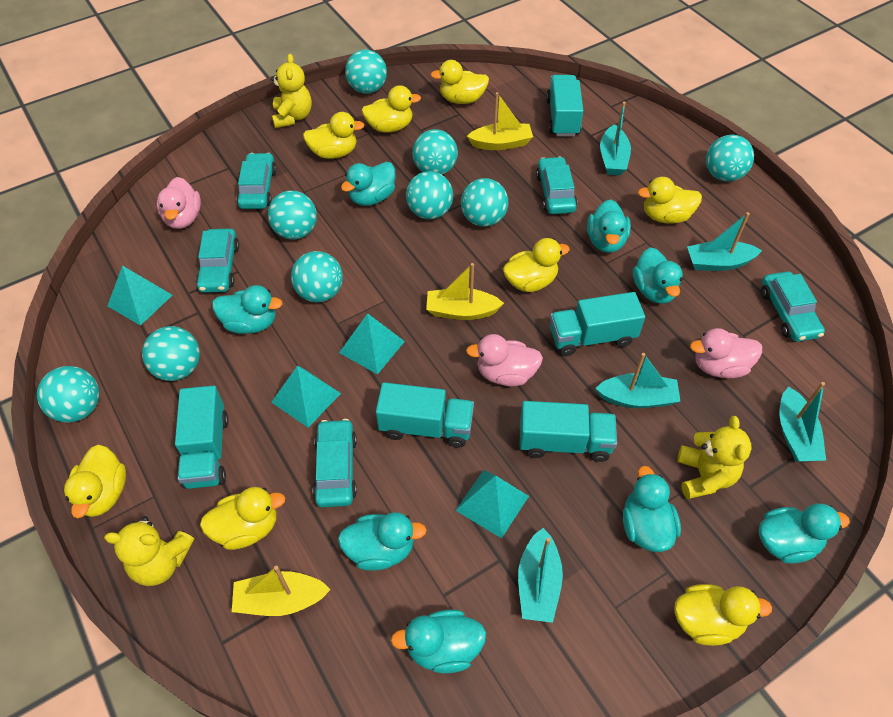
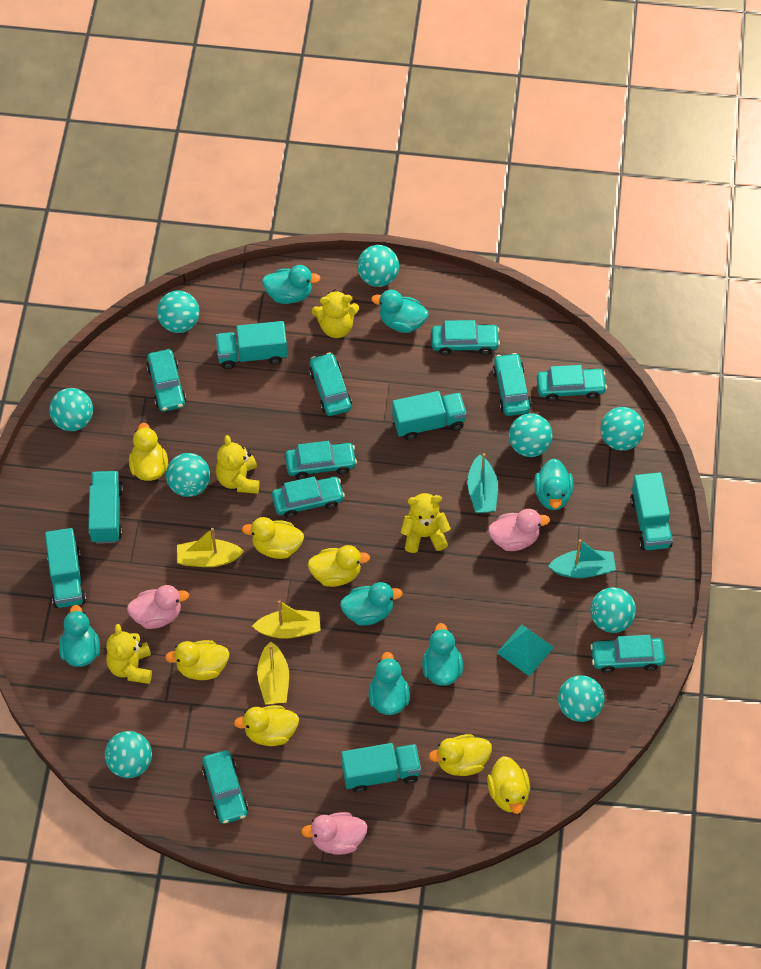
turquoise boat: [518,528,563,623] [595,353,681,408] [600,102,631,175] [687,212,762,271] [779,382,826,462] = 5 -> [467,453,498,513] [548,539,616,578] = 2
turquoise car: [196,229,239,293] [237,153,277,209] [313,419,357,508] [536,156,577,214] [761,271,825,342] = 5 -> [146,349,186,412] [202,750,248,824] [272,477,345,518] [285,441,357,479] [309,353,352,416] [431,320,500,355] [493,353,531,416] [537,365,607,401] [590,635,665,673] = 9
turquoise duck: [212,285,283,334] [338,512,427,571] [341,162,396,206] [391,610,486,673] [587,199,631,253] [623,466,681,552] [633,247,683,304] [758,504,850,564] = 8 -> [59,605,100,667] [262,265,321,304] [340,582,403,626] [369,652,410,715] [371,290,428,333] [422,623,463,686] [534,458,574,510] = 7
turquoise pyramid: [107,266,172,326] [271,366,341,428] [339,313,405,374] [455,470,529,539] = 4 -> [497,624,554,676] = 1
turquoise truck: [175,386,229,489] [376,382,474,448] [520,401,617,462] [546,75,583,137] [550,292,645,356] = 5 -> [45,528,86,608] [88,471,123,544] [216,321,287,369] [341,743,421,793] [392,391,467,440] [630,472,673,551] = 6
yellow duck: [64,445,126,518] [200,487,285,550] [303,112,365,159] [362,85,421,133] [430,60,489,104] [503,238,570,292] [638,177,702,224] [674,584,772,646] = 8 -> [129,423,168,481] [165,640,230,680] [234,705,299,746] [242,517,304,559] [307,545,370,587] [429,734,492,776] [487,756,530,814] = 7
yellow teddy bear: [104,516,194,586] [271,54,312,128] [677,416,751,499] = 3 -> [106,624,152,684] [216,435,260,494] [312,290,359,338] [401,493,451,553] = 4

